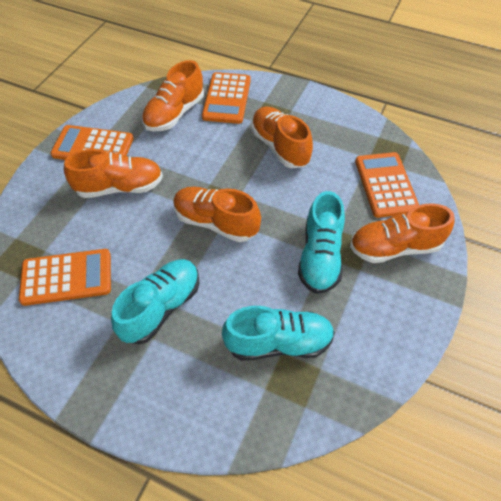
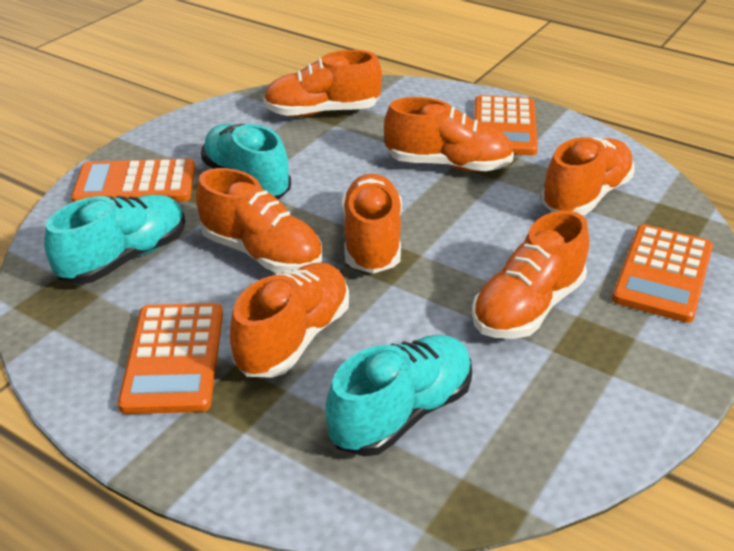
orange shoe: [64,149,163,198] [142,60,204,131] [173,187,261,242] [251,107,313,168] [350,203,454,263] = 5 -> [196,168,322,274] [230,262,349,378] [263,50,382,117] [342,174,402,274] [384,97,514,172] [472,211,589,339] [541,137,635,216] = 7

